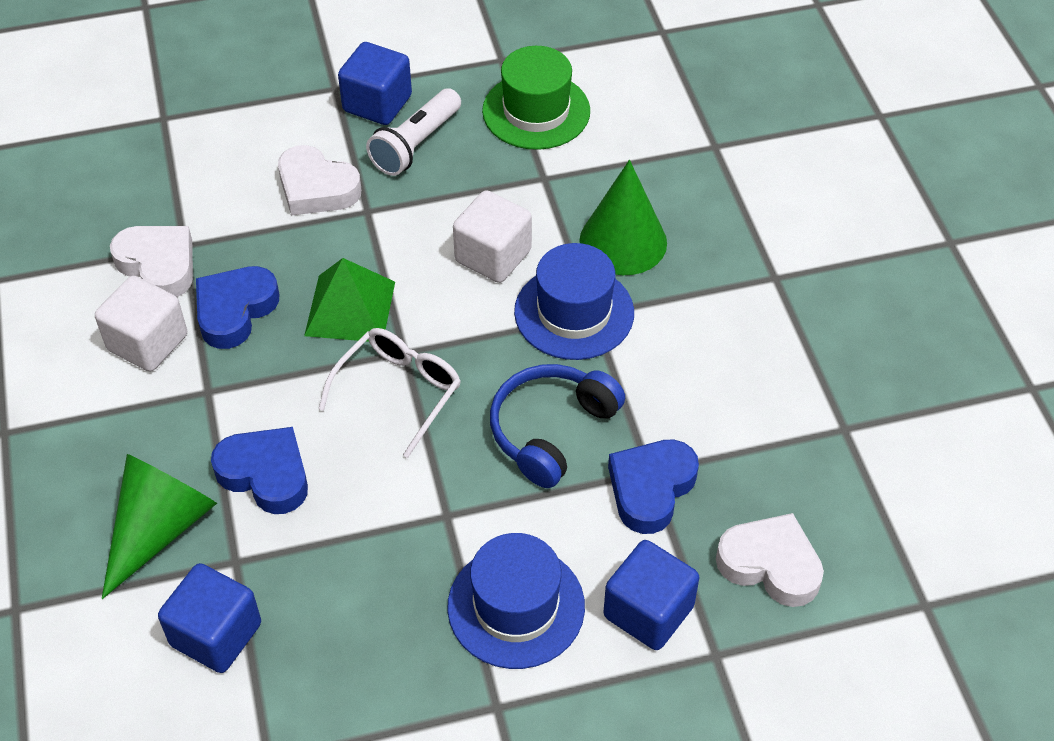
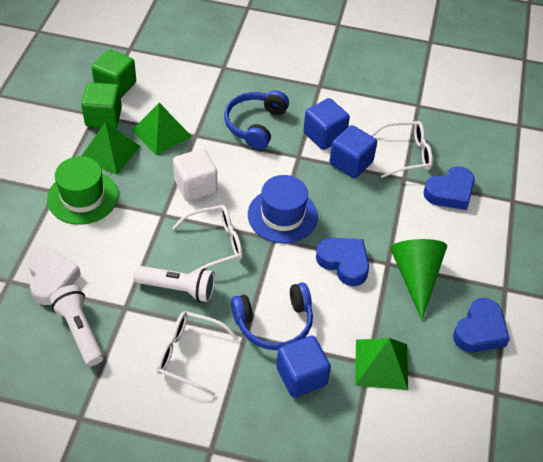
blue hat: [447,533,585,669] [514,243,634,360] = 2 -> [248,175,318,244] = 1
blue headphones: [490,364,625,488] = 1 -> [224,90,289,150] [231,283,313,350] = 2
green cone: [102,454,217,599] [579,160,667,275] = 2 -> [390,239,447,320] = 1
green cube: none = 0 -> [81,82,122,128] [92,49,136,98] = 2
green pyramid: [304,258,395,342] = 1 -> [82,122,140,175] [132,103,192,156] [355,338,408,390] = 3
white cube: [95,276,187,372] [453,190,532,283] = 2 -> [173,149,217,201] = 1
white flashlight: [366,88,461,176] = 1 -> [50,285,103,366] [133,266,215,302] = 2
white glasses: [318,328,461,458] = 1 -> [157,311,239,396] [172,205,243,274] [370,121,433,178] = 3
white heart: [110,226,193,297] [278,145,361,216] [716,513,824,607] = 3 -> [28,248,81,305] = 1

